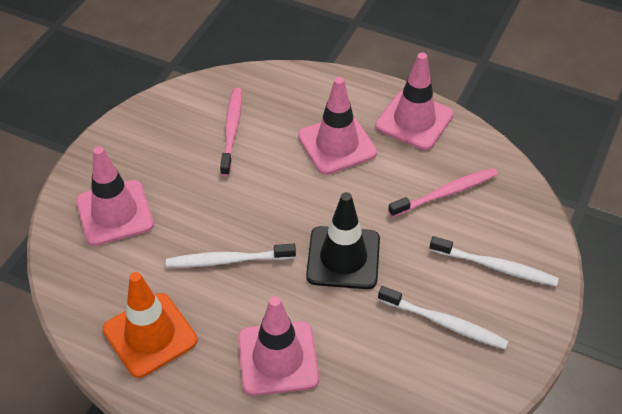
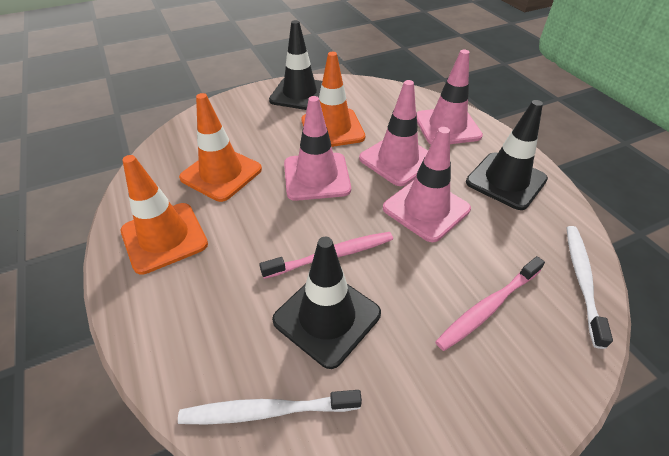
black traffic cone: [306,192,380,289] = 1 -> [269,20,322,110] [272,237,381,369] [466,100,548,210] = 3
orange traffic cone: [103,272,197,378] = 1 -> [121,155,208,275] [179,93,262,202] [301,52,365,147] = 3
white toothbrush: [166,244,296,267] [378,286,508,349] [430,236,559,286] = 3 -> [178,390,362,424] [566,226,613,349] = 2

